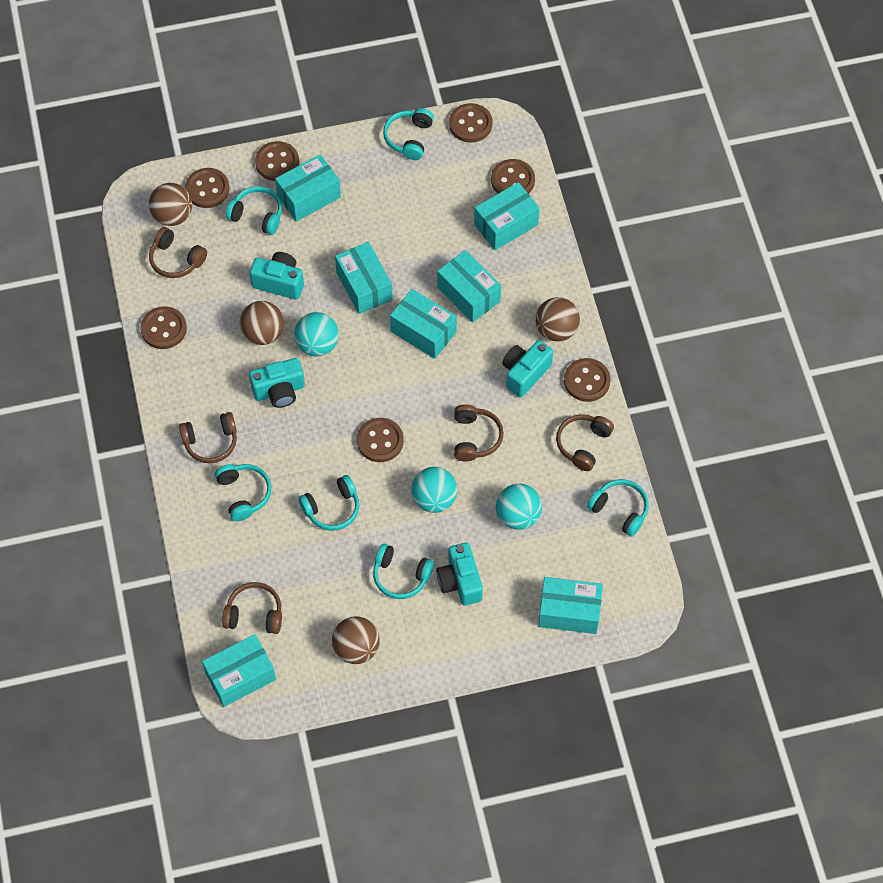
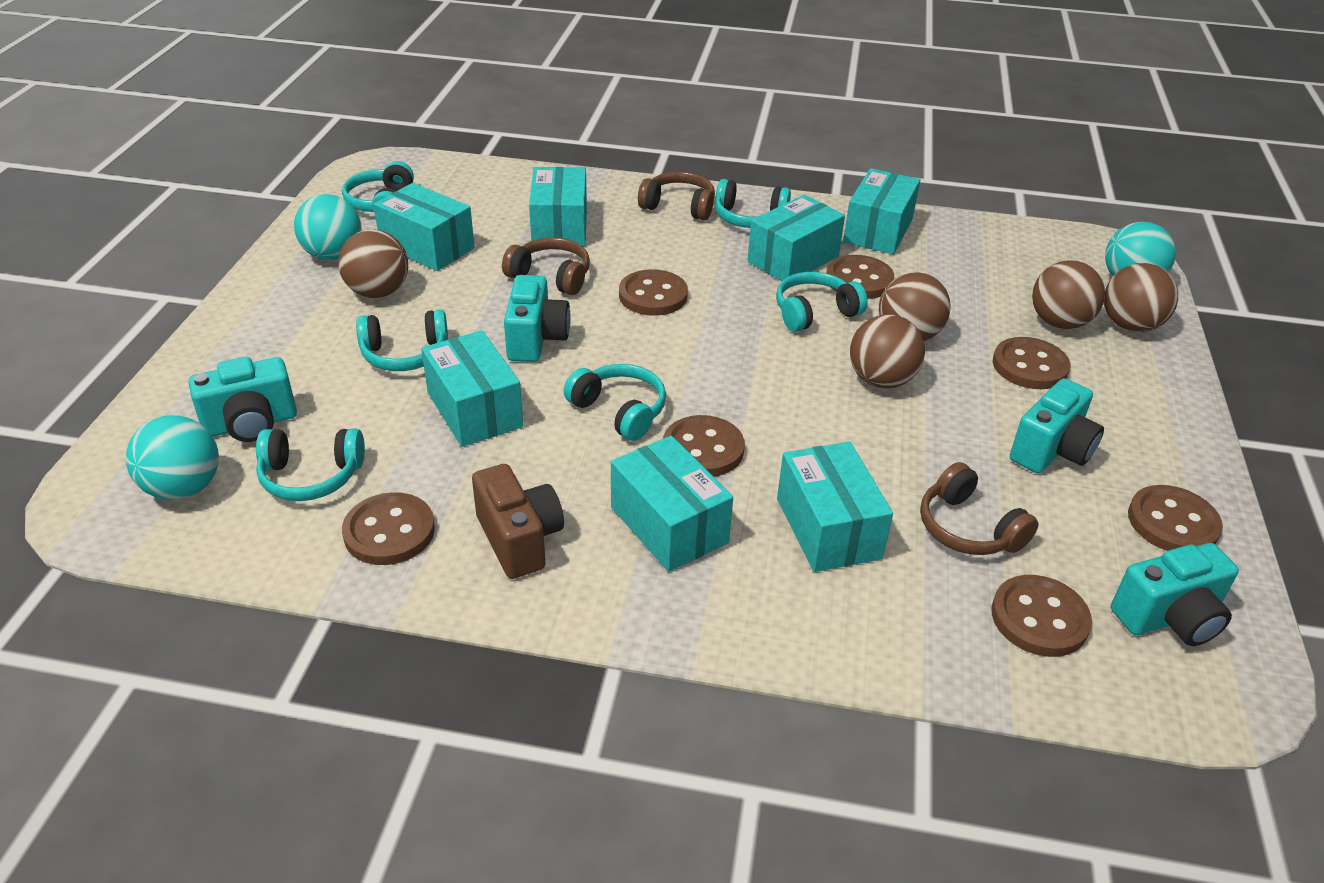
brown ball: [149,183,192,226] [240,301,284,345] [332,616,380,664] [536,297,580,342] = 4 -> [338,230,408,298] [850,314,925,389] [879,272,951,341] [1032,260,1105,329] [1104,263,1178,332] = 5
brown camera: none = 0 -> [472,464,564,579] = 1
brown headphones: [149,227,207,278] [179,412,237,463] [222,582,282,634] [454,404,504,462] [556,414,614,471] = 5 -> [502,237,590,295] [638,172,715,220] [920,462,1038,555] = 3

